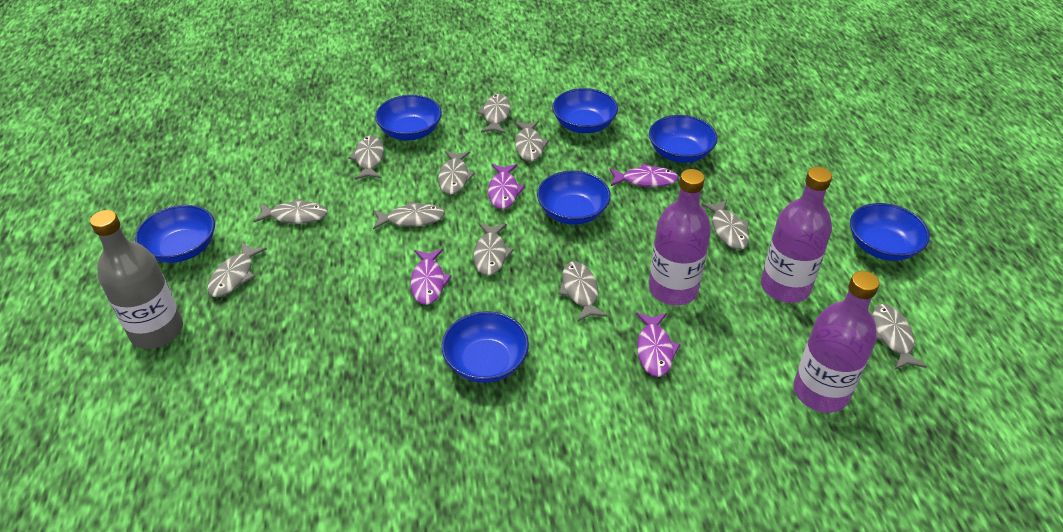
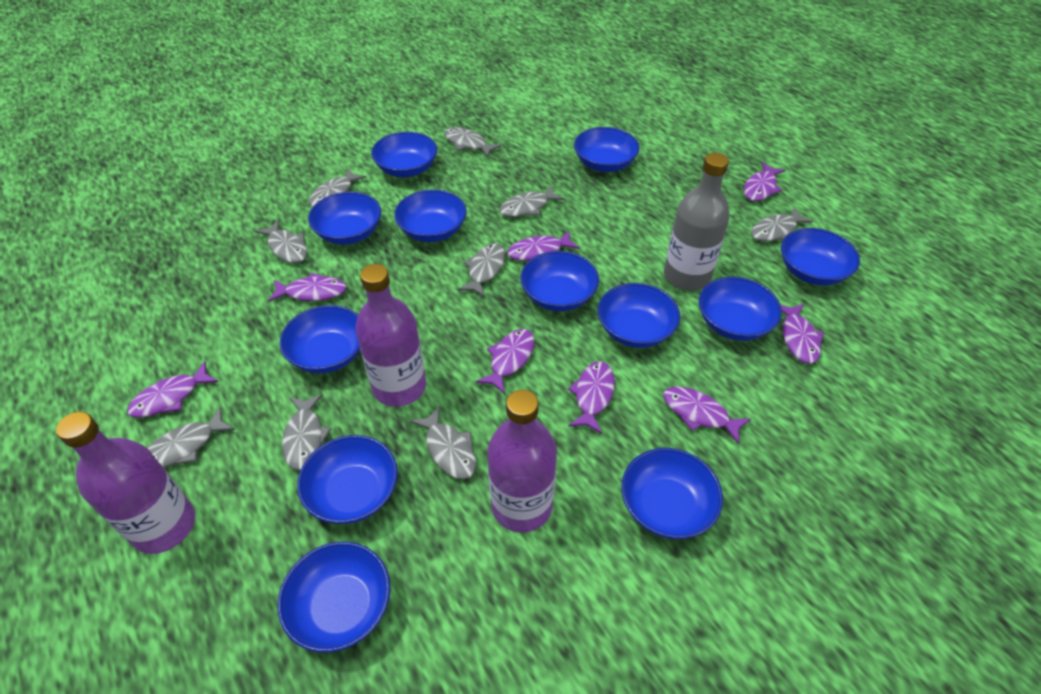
blue bowl: [135,205,215,263] [375,95,442,140] [442,311,529,383] [537,171,611,225] [552,88,618,133] [649,115,717,163] [850,203,930,261] = 7 -> [278,542,390,653] [280,305,360,373] [297,435,398,524] [308,192,381,245] [371,132,437,177] [394,189,467,242] [520,251,599,311] [574,127,639,172] [598,283,680,348] [621,448,723,539] [699,277,782,341] [781,228,860,285] = 12
grey fish: [207,242,267,297] [253,198,328,224] [348,135,384,180] [373,201,445,230] [438,151,475,195] [473,223,514,276] [477,94,511,134] [515,121,549,161] [558,261,607,321] [701,199,749,250] [872,304,927,369] = 11 -> [147,407,235,468] [255,220,307,263] [282,394,331,470] [309,168,366,207] [410,406,476,479] [444,127,501,157] [458,243,505,297] [499,185,564,217] [751,207,813,241] = 9
purple fish: [410,249,452,305] [488,164,525,209] [609,164,679,187] [636,313,681,377] = 4 -> [127,361,218,418] [268,272,347,302] [476,329,534,394] [507,231,579,261] [568,361,615,434] [663,386,751,444] [744,162,785,201] [781,304,824,364] = 8

